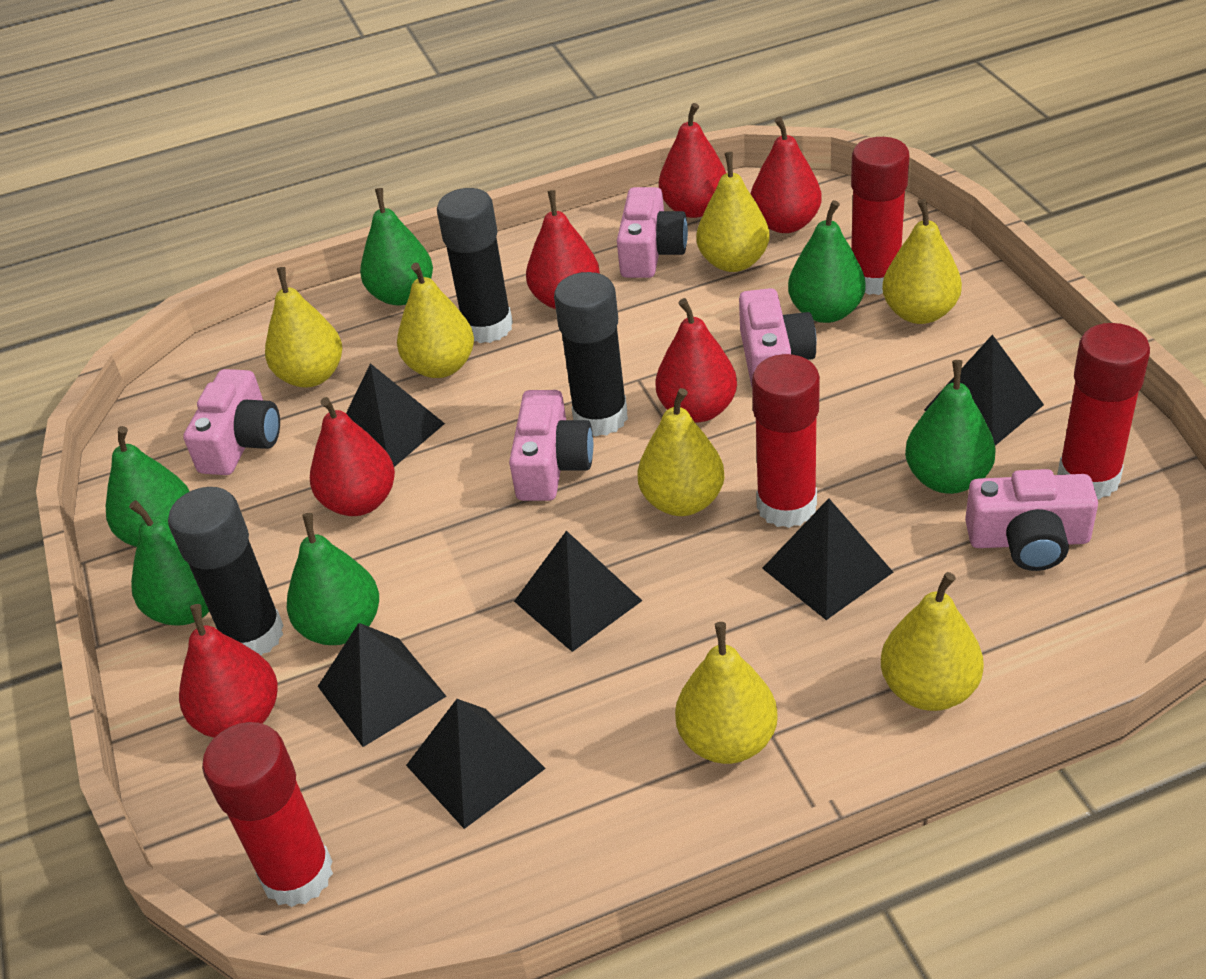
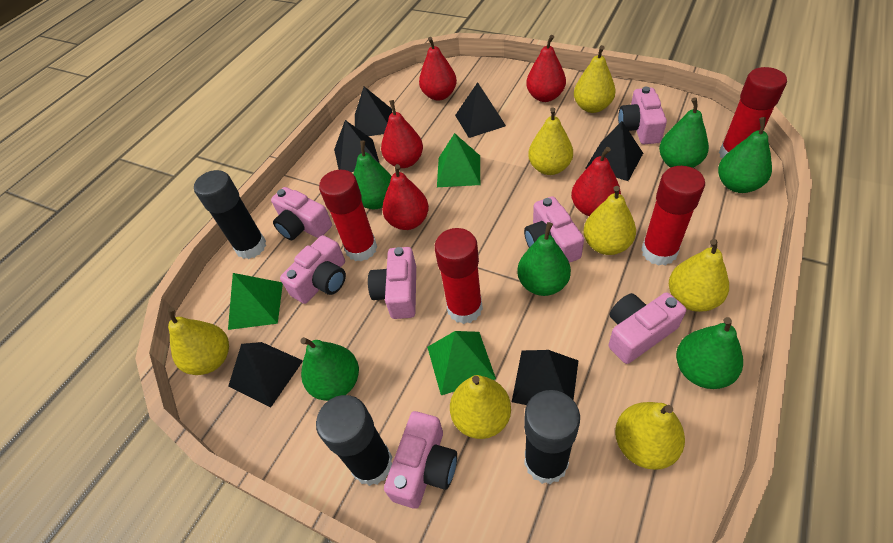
green pyramid: none = 0 -> [228,273,283,330] [427,331,496,395] [437,133,480,187] = 3
pink camera: [183,369,280,475] [509,390,593,501] [617,187,688,278] [739,288,817,387] [965,469,1098,571] = 5 -> [271,187,332,240] [280,235,346,304] [368,247,416,319] [384,411,457,509] [524,196,584,263] [609,292,686,364] [618,87,667,144] = 7
red pear: [179,604,278,738] [310,397,395,516] [526,190,600,309] [655,298,737,422] [659,103,726,218] [751,117,822,233] = 6 -> [381,100,423,168] [382,164,429,230] [419,37,457,101] [526,35,566,102] [571,147,621,216] = 5

